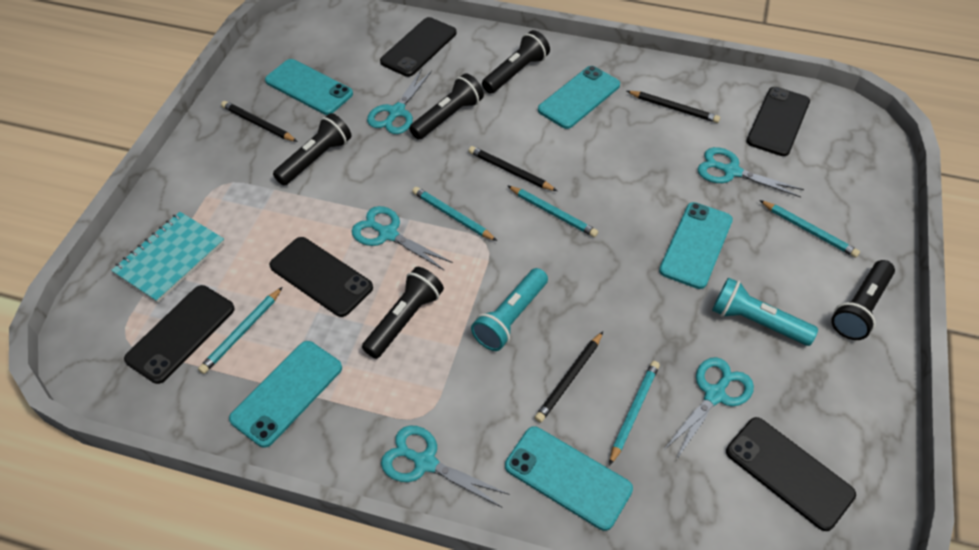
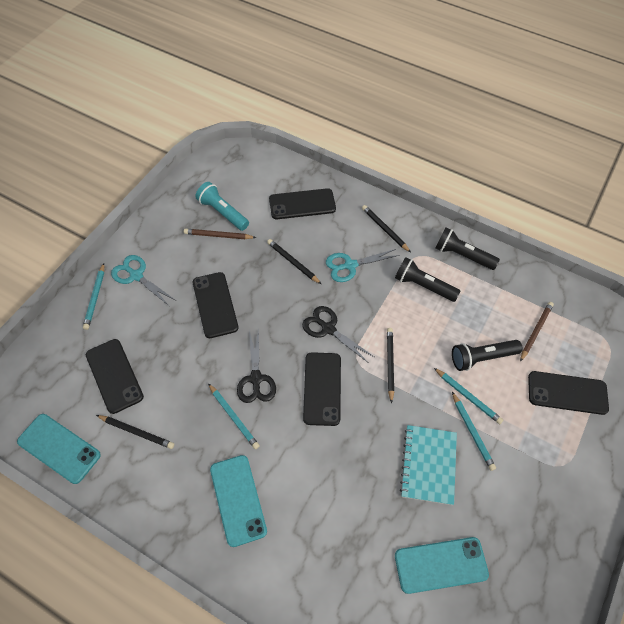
black flashlight: [273,113,352,185] [362,267,444,359] [409,73,484,140] [482,30,550,94] [831,260,895,340] = 5 -> [395,257,461,302] [435,228,500,270] [452,340,522,371] = 3
black scissors: none = 0 -> [237,330,276,403] [302,306,374,363] = 2
brown pencil: none = 0 -> [184,229,256,239] [520,302,554,362] = 2
turquoise flashlight: [471,268,548,351] [712,277,818,346] = 2 -> [195,182,249,231] = 1
turquoise pencil: [198,287,283,374] [412,187,497,241] [508,186,598,237] [609,361,660,466] [759,200,860,258] = 5 -> [83,263,104,330] [208,383,260,449] [434,368,503,424] [452,392,496,471] = 4
turquoise phone: [229,341,342,448] [265,59,353,115] [505,426,633,531] [538,66,620,129] [659,202,733,289] = 5 -> [17,414,101,484] [210,455,267,547] [395,537,489,594] = 3
turquoise scissors: [352,206,453,271] [367,69,432,134] [381,426,510,508] [663,357,754,460] [698,147,804,198] = 5 -> [111,255,175,306] [326,249,399,282] = 2

